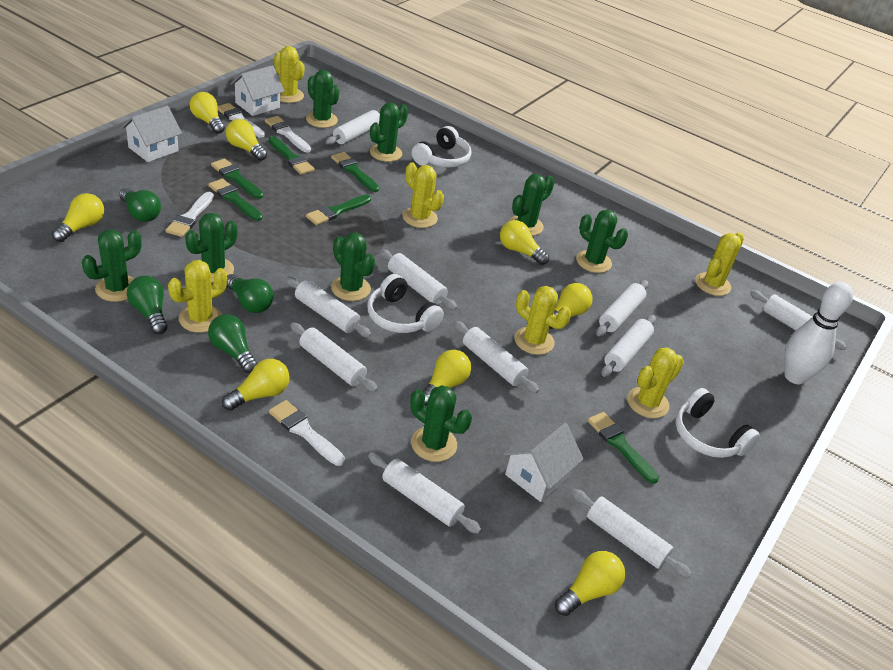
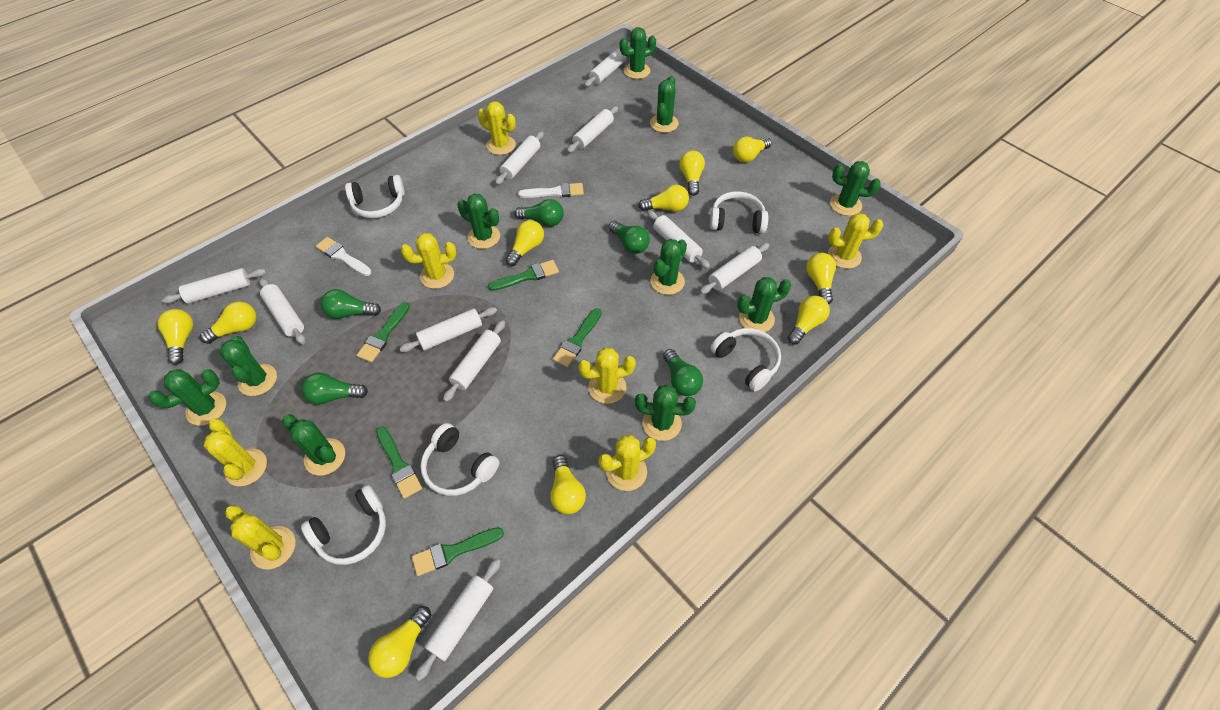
green brush: [208,179,263,221] [211,158,264,199] [269,136,315,175] [306,195,371,225] [331,152,379,192] [588,412,659,484] = 6 -> [357,302,410,363] [376,426,422,499] [412,527,504,576] [488,260,559,291] [553,308,602,367] = 5
green cactus: [82,230,142,302] [185,213,237,282] [306,70,339,128] [331,233,375,301] [370,102,408,162] [410,385,472,462] [509,174,555,236] [576,210,628,273] = 8 -> [148,369,226,426] [220,336,277,396] [282,414,345,476] [457,194,500,249] [620,27,656,79] [635,385,696,441] [650,76,679,133] [651,239,687,295] [737,277,791,332] [830,161,881,216] = 10
green light bulb: [119,188,161,222] [127,276,167,334] [208,314,257,373] [227,274,273,313] = 4 -> [301,373,368,405] [320,289,381,319] [515,199,564,226] [608,221,650,254] [663,349,703,396] = 5
white bowling pin: [784,282,853,385] = 1 -> none = 0
white brush: [165,192,214,237] [217,103,265,138] [265,116,311,152] [269,400,345,466] = 4 -> [316,237,372,276] [518,183,584,198] = 2
white headphones: [367,274,444,333] [412,126,471,167] [676,388,760,458] = 3 -> [301,485,386,565] [345,175,405,218] [420,423,499,496] [710,191,768,234] [710,328,781,392] = 5
white house: [121,106,182,162] [231,65,284,116] [503,423,583,502] = 3 -> none = 0
yellow cactus: [168,260,227,333] [274,46,305,103] [402,162,444,228] [515,286,571,355] [627,347,684,418] [695,232,744,296] = 6 -> [204,419,267,486] [225,505,295,570] [401,233,456,289] [478,101,516,155] [578,347,636,404] [599,435,656,491] [828,213,883,269] = 7
yellow light bulb: [52,193,104,242] [190,92,225,134] [222,359,290,411] [226,119,267,161] [423,350,471,406] [500,220,549,265] [549,283,593,329] [555,551,625,616] = 8 -> [158,309,194,365] [200,302,256,344] [368,606,431,678] [506,220,544,266] [550,455,586,514] [638,185,689,212] [679,151,705,196] [733,137,772,163] [788,296,830,344] [806,253,836,304] = 10

